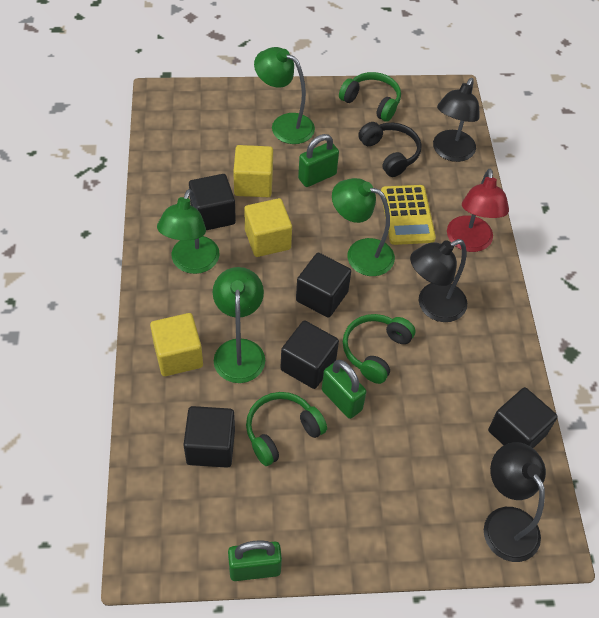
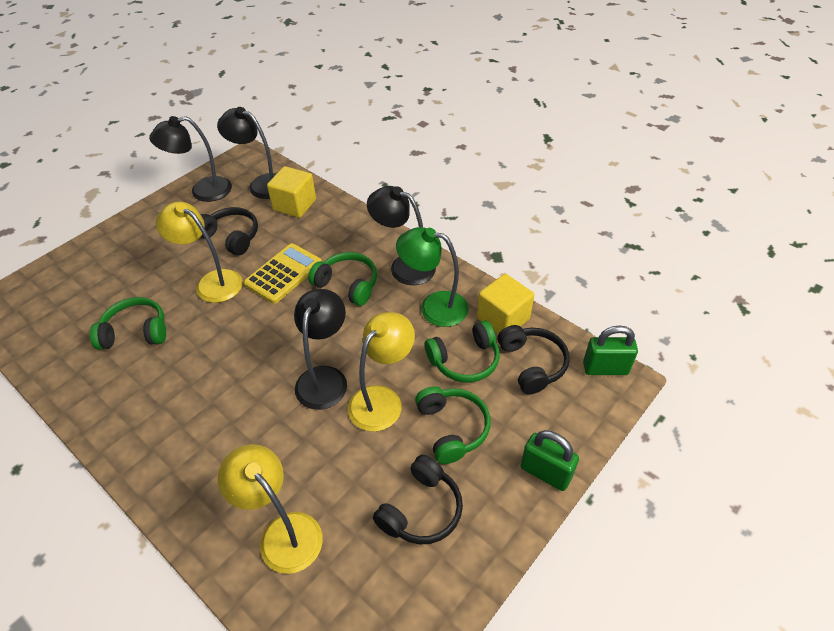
black cube: [184,406,235,468] [189,174,236,230] [280,320,339,389] [296,253,351,318] [488,387,558,448] = 5 -> none = 0
black headphones: [358,122,422,177] = 1 -> [201,207,258,256] [373,455,463,544] [498,325,570,394] = 3
black lamp: [410,239,467,322] [433,78,480,162] [484,442,546,562] = 3 -> [149,116,232,202] [217,107,276,199] [294,289,347,410] [367,186,436,285] = 4
green headphones: [246,392,327,466] [339,72,401,122] [343,314,416,384] = 3 -> [90,297,166,350] [308,252,377,306] [415,386,491,464] [425,320,500,382] = 4
green lamp: [157,189,220,274] [213,267,265,383] [254,47,315,144] [332,178,395,276] = 4 -> [396,227,469,327] = 1
green padlock: [228,540,282,581] [298,134,339,187] [322,360,366,419] = 3 -> [521,430,579,491] [583,325,638,375] = 2
red lamp: [447,169,509,252] = 1 -> none = 0
yellow cube: [150,313,203,376] [233,145,273,197] [244,198,292,257] = 3 -> [267,166,316,218] [477,274,534,334] = 2
yellow lamp: none = 0 -> [156,201,243,303] [218,444,323,574] [348,312,415,431] = 3

